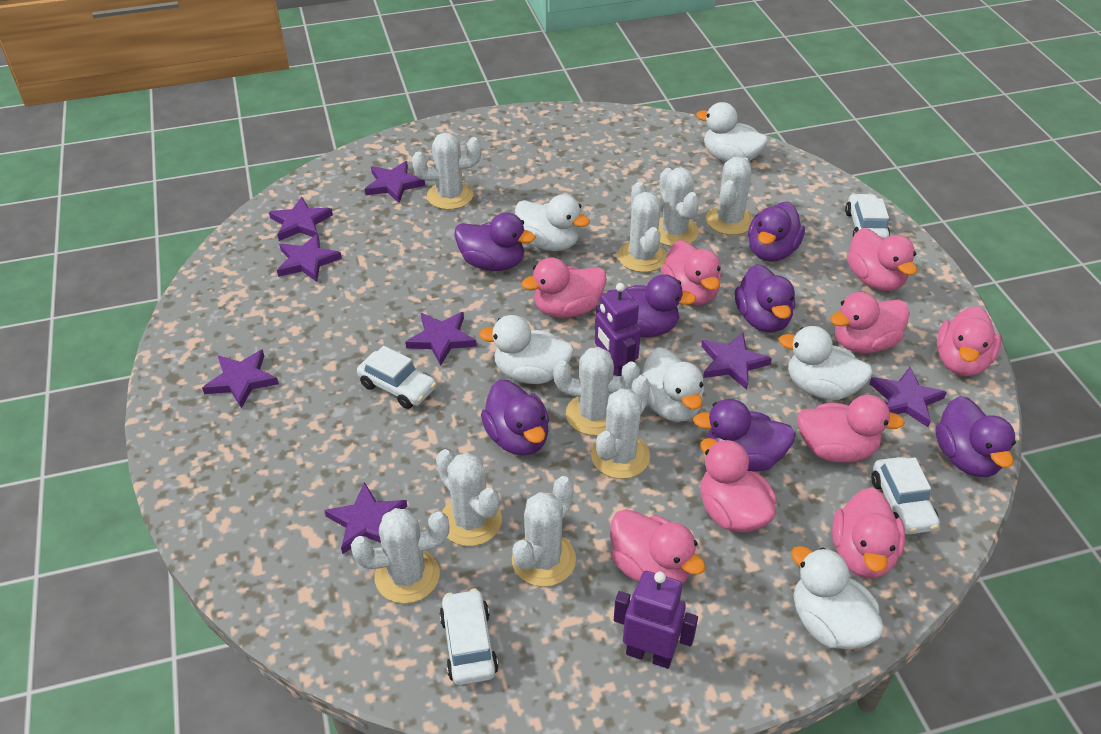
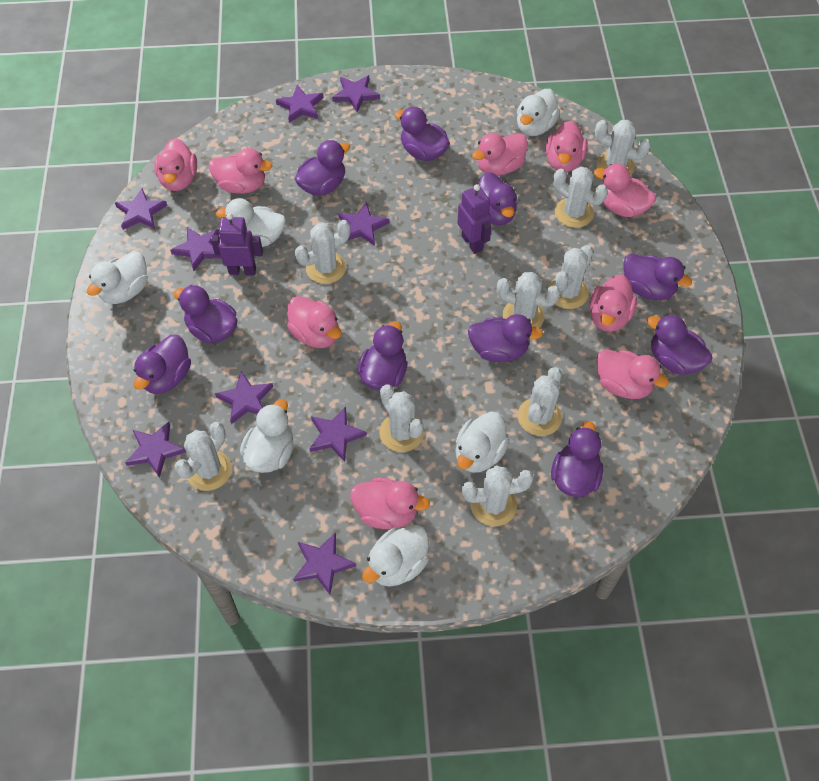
purple duck: [454,212,535,271] [481,380,549,456] [608,274,696,337] [693,399,796,472] [735,264,795,333] [748,202,805,262] [935,396,1016,477] = 7 -> [134,335,191,394] [173,285,237,343] [295,140,350,196] [357,321,407,390] [394,107,450,161] [468,314,543,362] [478,172,518,225] [551,421,603,497] [623,254,692,300] [647,314,712,375] = 10
purple star: [202,349,279,409] [269,197,333,241] [277,234,342,282] [324,482,407,554] [365,161,425,203] [405,312,477,366] [701,333,772,390] [869,367,947,427] = 8 -> [115,188,168,230] [125,422,186,478] [170,227,221,271] [215,371,273,424] [276,85,323,123] [293,532,356,594] [309,406,367,462] [332,75,380,112] [338,202,389,246] = 9
white car: [357,346,436,409] [439,589,498,685] [845,194,890,239] [871,457,940,535] = 4 -> none = 0

